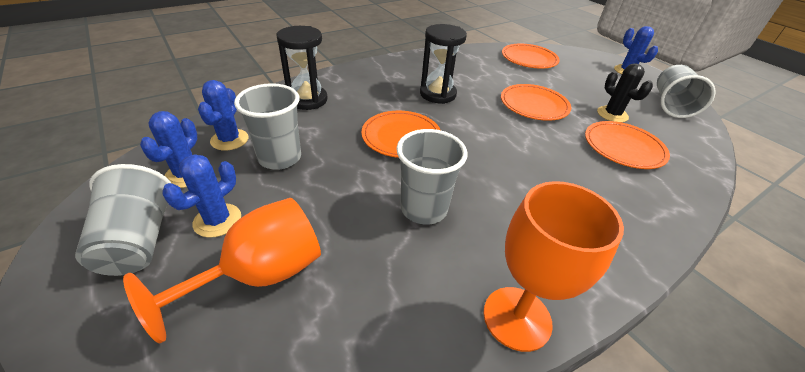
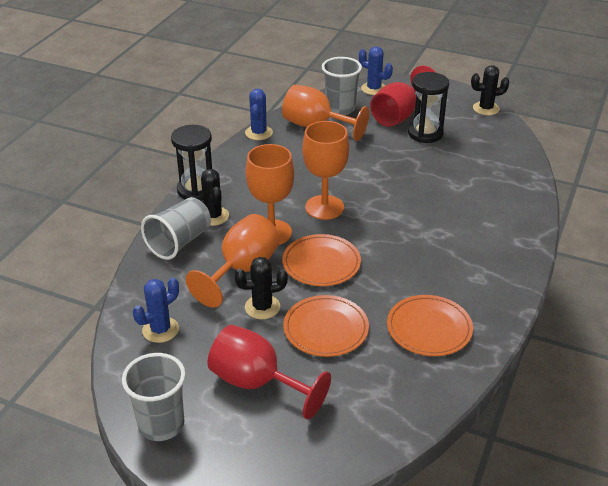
black cactus: [597,64,653,122] = 1 -> [201,169,229,226] [234,257,288,319] [471,65,510,115] = 3
blue cactus: [140,111,197,188] [162,154,241,238] [198,80,248,151] [614,26,658,74] = 4 -> [133,278,179,343] [245,89,273,140] [359,46,393,95] = 3
grey cup: [75,164,171,276] [234,83,301,170] [396,129,467,225] [657,65,716,118] = 4 -> [122,353,186,441] [141,197,211,260] [322,57,362,115] = 3
orange goblet: [123,198,321,343] [483,181,624,352] = 2 -> [185,214,280,308] [246,144,294,245] [282,85,369,141] [302,121,349,220] = 4
orange plate: [362,111,440,158] [501,84,571,121] [502,44,560,69] [585,121,670,169] = 4 -> [282,234,361,286] [283,295,369,357] [387,295,473,356] = 3
red goblet: none = 0 -> [207,325,331,419] [370,65,436,127] = 2

